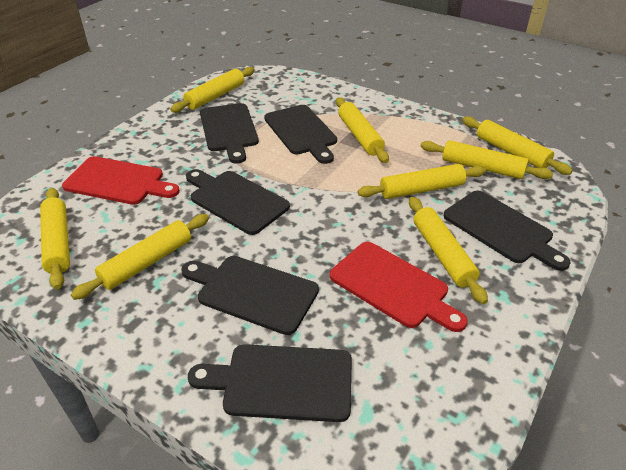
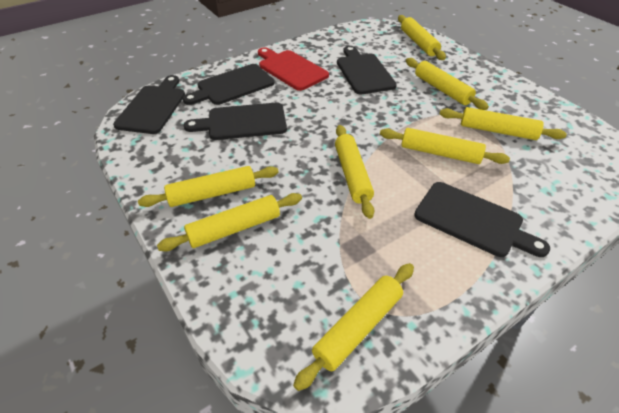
black cutting board: [181,256,319,335] [186,169,290,235] [188,344,352,422] [200,103,259,164] [264,105,337,164] [443,191,570,271] = 6 -> [113,75,185,134] [182,64,275,105] [184,103,287,140] [337,46,397,94] [414,182,550,257] = 5
red cutting board: [62,156,180,205] [330,242,468,332] = 2 -> [258,47,329,91] = 1

